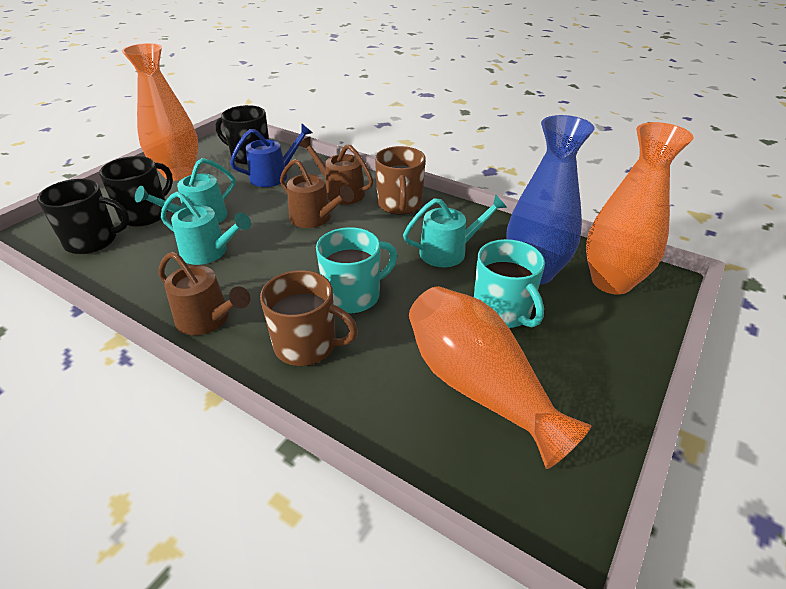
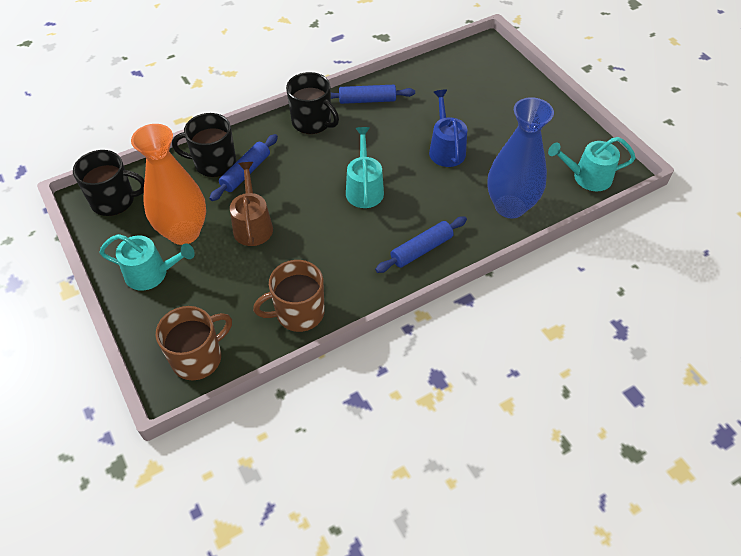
blue rolling pin: none = 0 -> [209,134,278,201] [331,85,415,104] [375,217,467,273] = 3
brown watering can: [159,252,250,335] [280,159,354,228] [299,136,373,205] = 3 -> [230,162,273,246] = 1
orange vase: [122,43,198,181] [409,286,592,469] [586,122,693,294] = 3 -> [131,124,206,245] = 1
turquoise mug: [316,227,397,314] [474,239,545,328] = 2 -> none = 0

